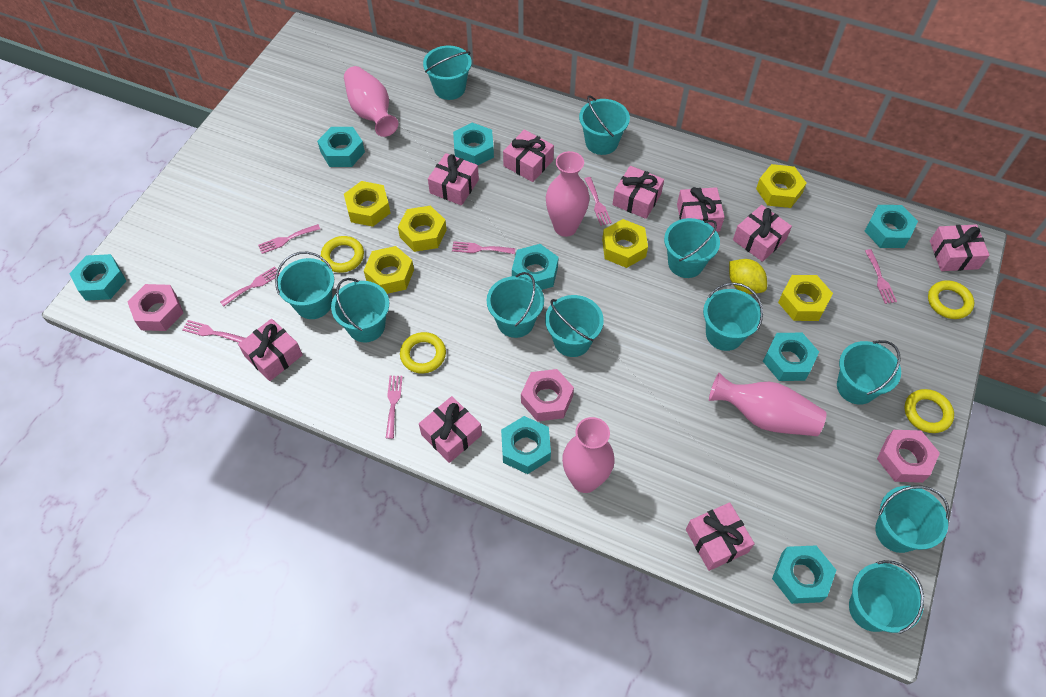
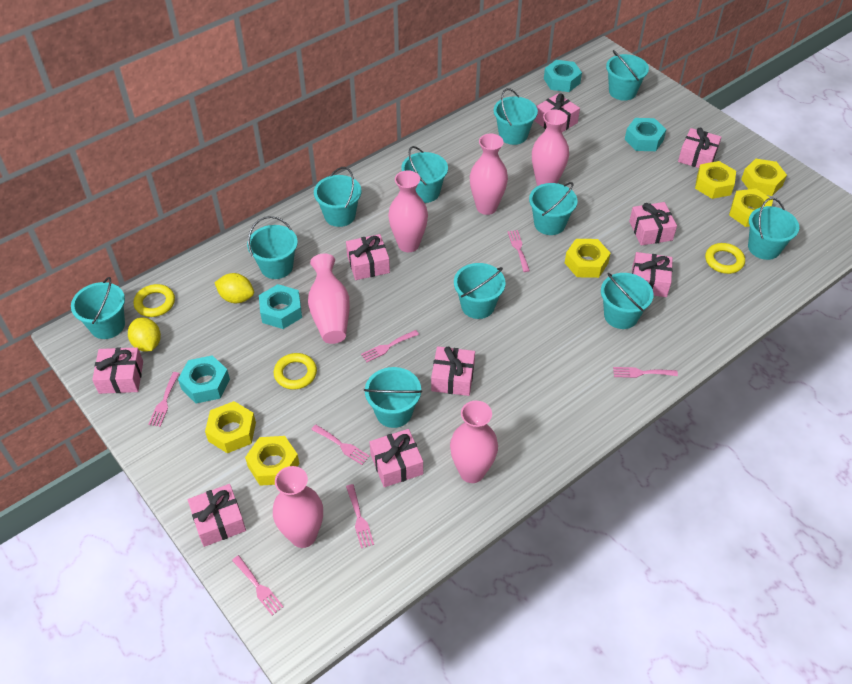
pink nut: [128,284,183,331] [521,369,574,421] [877,430,940,483] = 3 -> none = 0
pink vase: [344,66,398,137] [546,151,590,237] [562,417,614,493] [709,373,826,436] = 4 -> [273,466,323,548] [308,254,350,344] [388,170,428,252] [450,401,498,483] [470,134,508,215] [532,109,569,186] = 6
turquoise nut: [69,254,126,301] [317,127,365,167] [453,123,494,165] [501,416,551,474] [512,244,559,290] [763,333,819,381] [772,545,836,604] [865,205,918,248] = 8 -> [178,355,230,404] [259,284,302,329] [544,60,582,92] [625,118,666,151] = 4
yellow lemon: [729,259,767,294] = 1 -> [128,317,161,352] [214,273,254,303] = 2
yellow ring: [321,236,364,273] [400,332,446,374] [905,389,954,433] [928,280,974,319] = 4 -> [134,284,175,317] [274,353,317,390] [705,243,745,274] = 3

